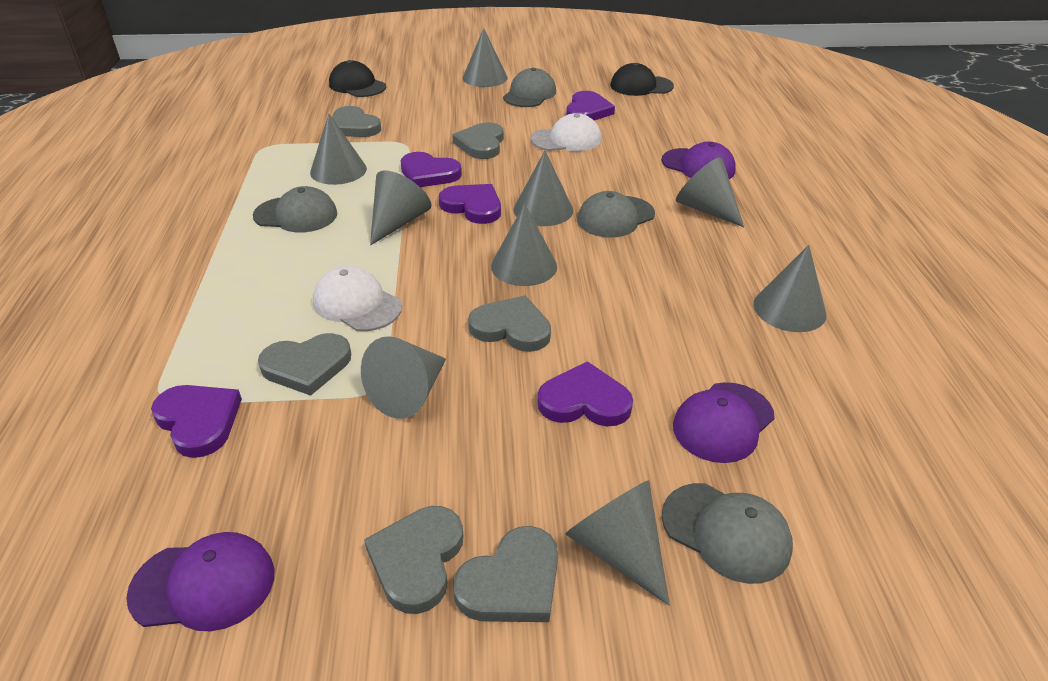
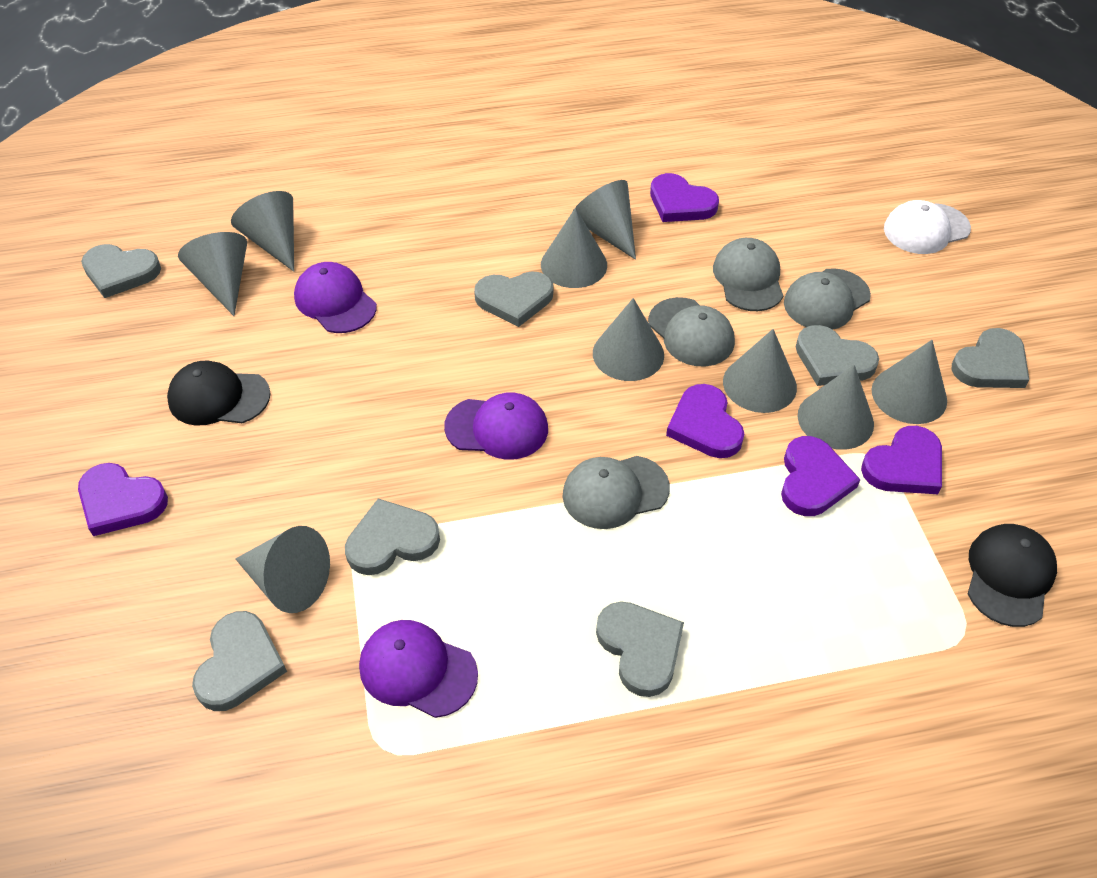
grey heart: [258,333,351,396] [332,106,381,137] [364,506,463,614] [452,122,504,159] [453,526,558,622] [468,295,551,352] = 6 -> [81,244,161,298] [192,611,287,711] [345,499,440,575] [474,271,553,327] [596,601,684,697] [796,325,879,386] [952,328,1029,388] = 7
white cap: [313,266,402,331] [531,113,602,151] = 2 -> [884,200,971,254] = 1

